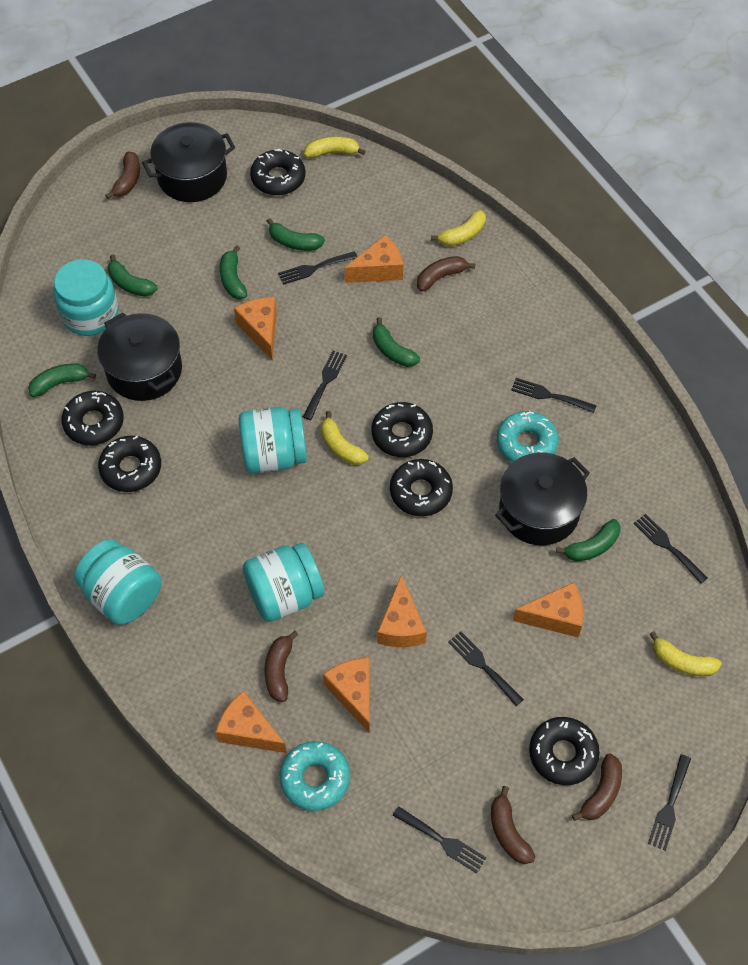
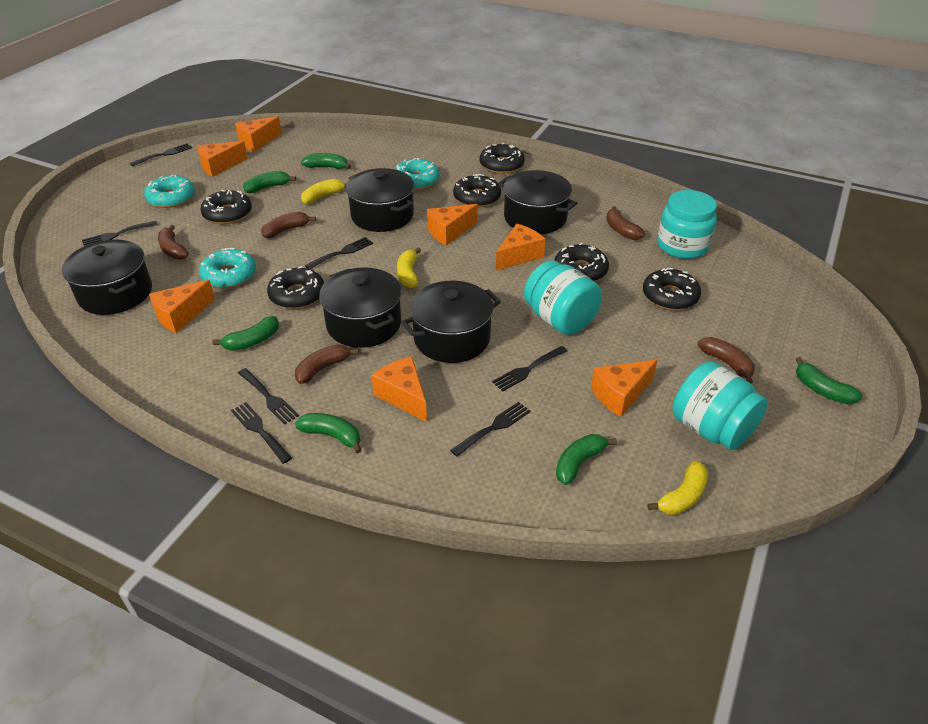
black pot: [97,313,182,401] [142,122,235,202] [495,453,590,545] = 3 -> [62,240,152,315] [319,267,401,348] [346,168,414,232] [401,281,501,363] [499,170,577,234] = 5
orange cheese: [215,691,287,753] [234,297,277,361] [323,657,370,734] [344,235,403,283] [377,574,427,647] [513,582,583,637] = 6 -> [149,280,215,333] [197,141,248,177] [235,116,282,152] [371,357,427,422] [427,204,478,245] [496,224,546,271] [591,360,657,417] = 7
turquoise donut: [280,741,350,811] [497,411,559,463] = 2 -> [144,175,195,208] [199,248,256,288] [395,158,439,190] = 3
turquoise jar: [54,259,119,336] [74,539,161,625] [239,407,307,474] [243,543,324,622] = 4 -> [524,260,602,335] [657,190,717,259] [672,361,768,450] = 3
yellow banana: [304,136,366,158] [321,411,369,465] [431,210,486,246] [649,631,722,676] = 4 -> [301,179,347,204] [397,248,421,288] [648,461,708,515] = 3

